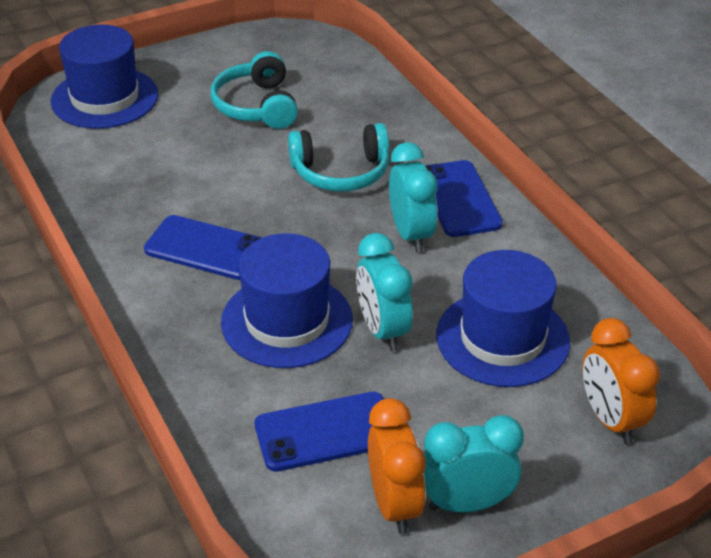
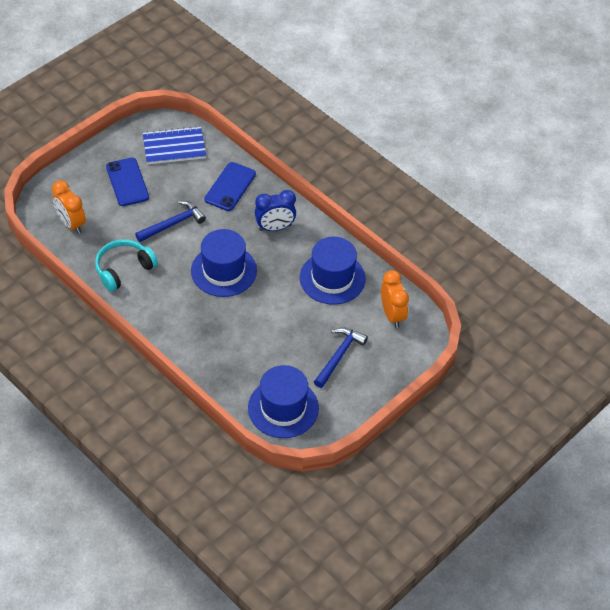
blue clock: none = 0 -> [255,190,296,231] = 1
blue hammer: none = 0 -> [135,201,206,242] [314,327,368,388] = 2
blue notebook: none = 0 -> [143,126,206,164] = 1
blue phone: [144,215,262,280] [255,392,384,472] [425,160,503,237] = 3 -> [106,158,149,206] [204,162,256,211] = 2
turquoise clock: [356,233,413,351] [389,142,438,252] [424,415,524,513] = 3 -> none = 0
turquoise headphones: [211,51,298,129] [288,123,389,192] = 2 -> [95,239,158,292] = 1

